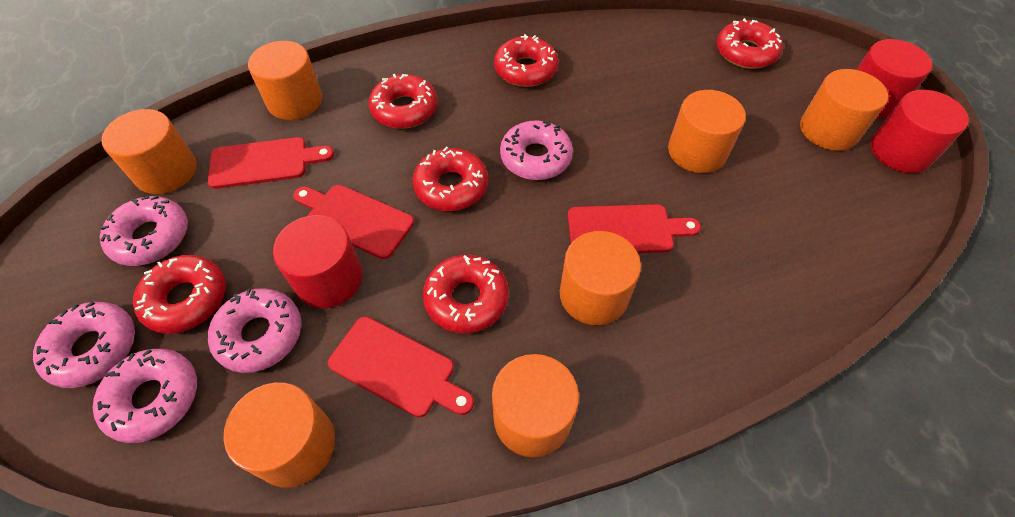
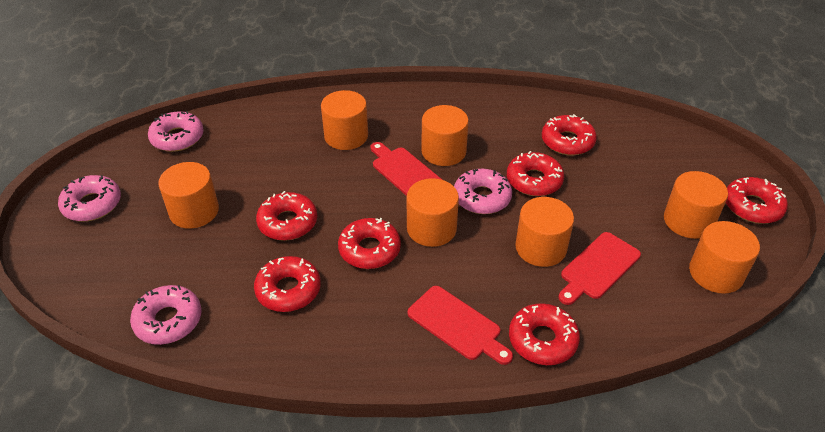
pink donut: [33,301,135,388] [93,349,197,443] [100,196,188,266] [208,288,301,373] [500,120,573,180] = 5 -> [58,175,121,222] [130,285,202,345] [148,111,204,152] [454,169,512,214] = 4
red cutting board: [207,137,334,189] [293,185,414,259] [328,317,474,417] [568,204,701,253] = 4 -> [370,142,442,196] [408,286,513,365] [558,232,641,305] = 3
red cylinder: [273,215,363,308] [856,39,932,118] [870,90,969,173] = 3 -> none = 0
red donut: [133,255,226,334] [369,74,438,129] [413,146,488,211] [423,255,509,333] [494,34,559,87] [717,18,783,69] = 6 -> [254,256,321,312] [256,191,317,241] [338,218,401,269] [507,151,564,196] [509,303,580,365] [542,114,597,155] [726,177,788,224] = 7

